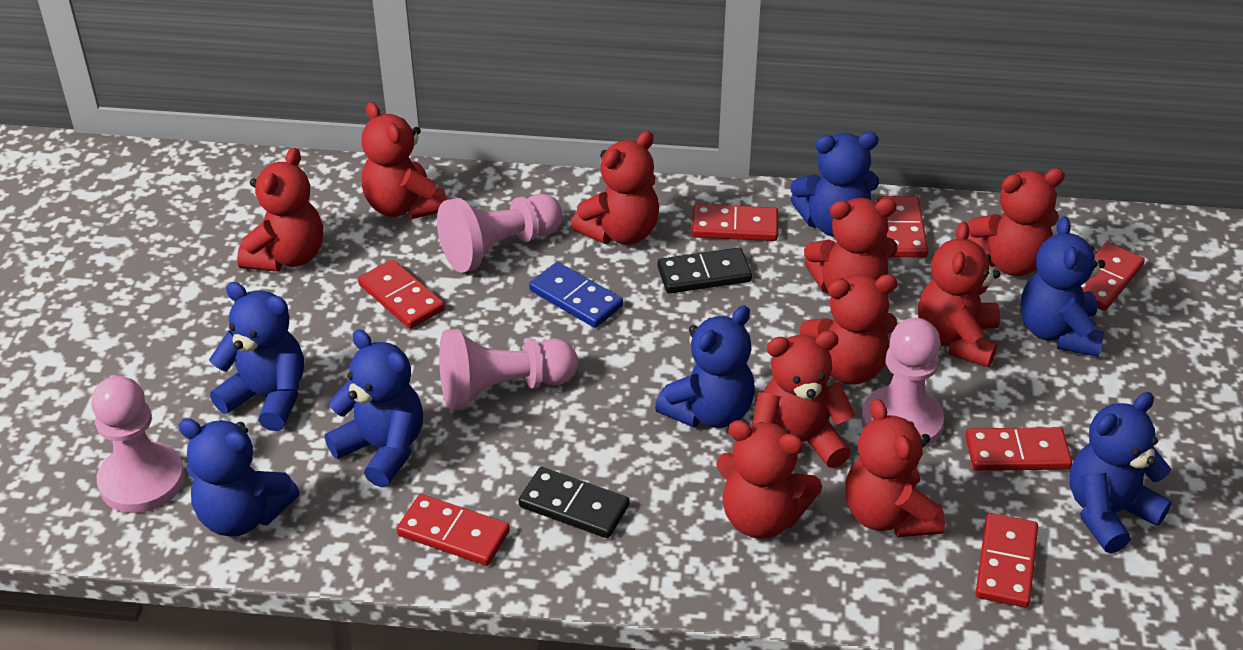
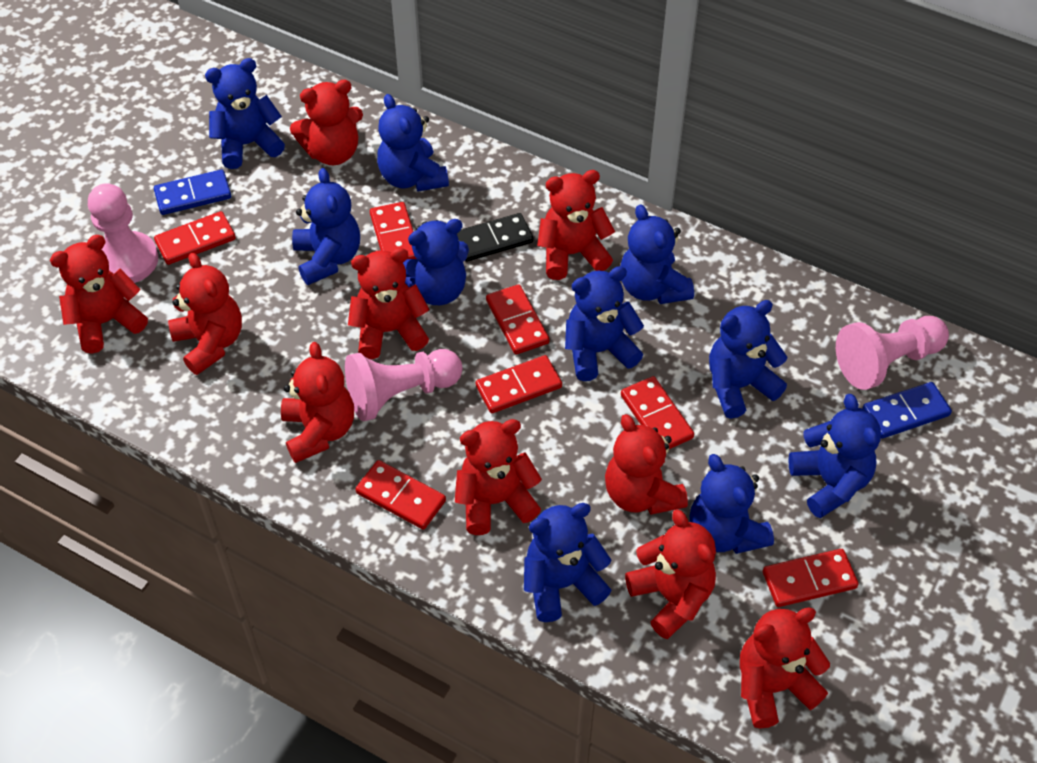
black domino: [518,467,629,538] [657,248,752,293] = 2 -> [457,213,533,262] = 1
blue domino: [529,262,623,328] = 1 -> [154,170,231,215] [862,382,952,439] = 2
blue teddy bear: [178,418,299,536] [209,282,304,431] [325,330,423,487] [655,305,755,428] [790,132,879,237] [1020,216,1105,357] [1069,392,1172,553] = 7 -> [205,58,285,169] [292,168,360,285] [377,94,449,192] [403,219,469,305] [524,503,611,622] [565,266,644,381] [620,204,694,304] [690,454,774,554] [709,300,787,419] [788,394,881,518] = 10
pink pawn: [91,376,185,513] [437,194,562,273] [439,329,578,411] [861,318,944,448] = 4 -> [88,183,158,283] [345,349,462,421] [836,316,949,390] = 3

